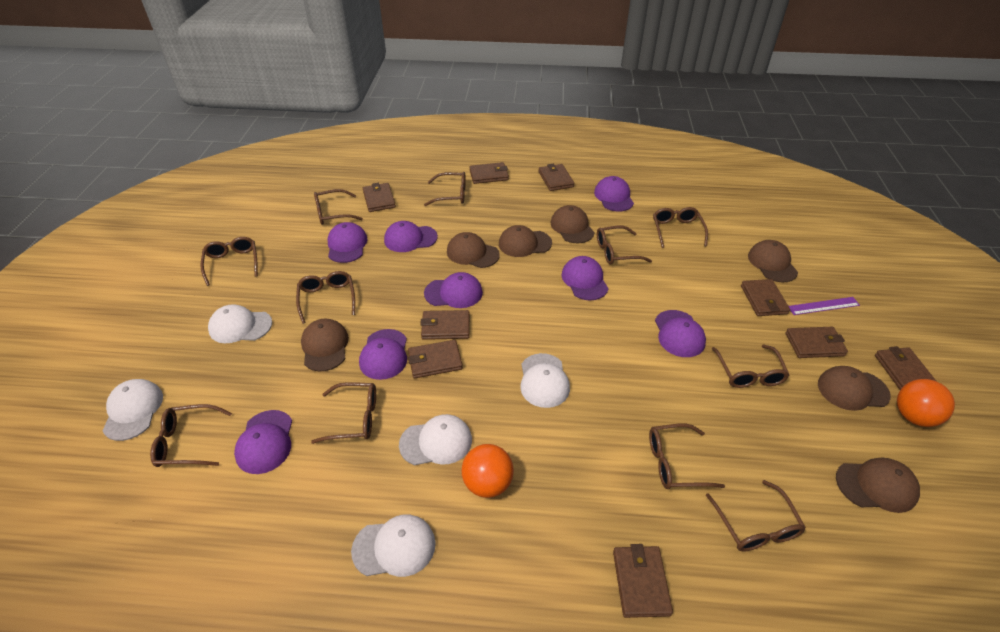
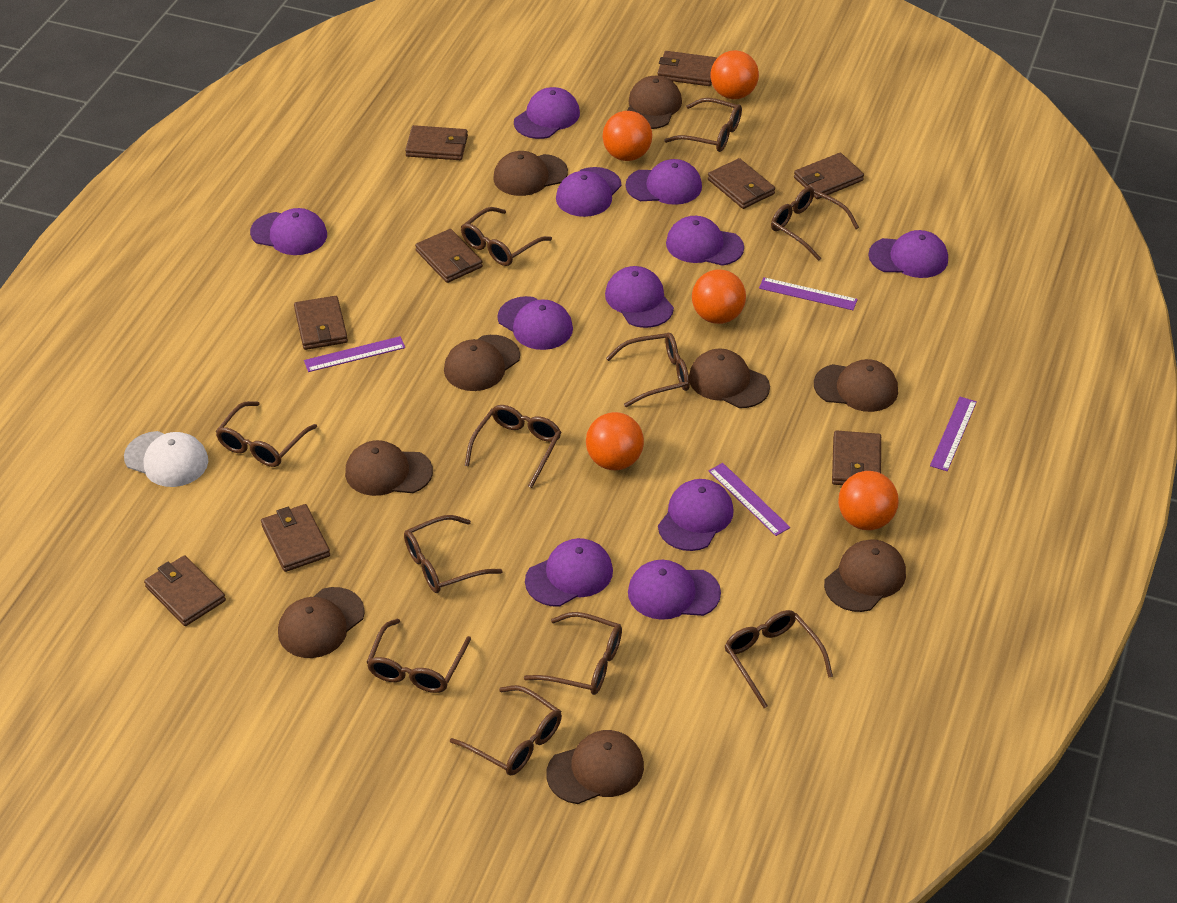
brown cap: [301,319,349,371] [447,232,500,268] [499,225,552,257] [551,205,595,243] [748,240,798,282] [818,366,891,411] [836,458,920,513] = 7 -> [278,587,365,658] [345,440,433,496] [444,335,520,391] [493,151,568,196] [546,730,644,804] [627,76,682,129] [689,348,770,408] [814,359,898,412] [824,539,906,612] = 9
orange ball: [462,444,514,498] [897,379,955,427] = 2 -> [586,412,644,470] [603,111,652,161] [692,269,746,324] [710,50,759,99] [838,471,899,530] = 5
purple cap: [234,410,292,474] [327,222,367,263] [359,329,407,380] [384,221,438,252] [424,272,483,308] [562,256,609,300] [594,176,634,212] [655,310,706,357] = 8 -> [250,208,327,255] [498,296,573,350] [514,87,580,139] [525,538,613,607] [556,167,622,217] [605,266,674,328] [626,159,702,205] [628,560,721,620] [658,479,734,551] [666,216,744,266] [868,230,948,278] = 11
purple ruler: [789,297,860,315] = 1 -> [304,336,405,372] [709,463,790,536] [759,277,858,310] [930,397,977,471] = 4
white cap: [103,379,163,441] [208,304,272,343] [351,514,436,577] [399,414,472,465] [520,353,570,408] = 5 -> [124,431,208,487] = 1

